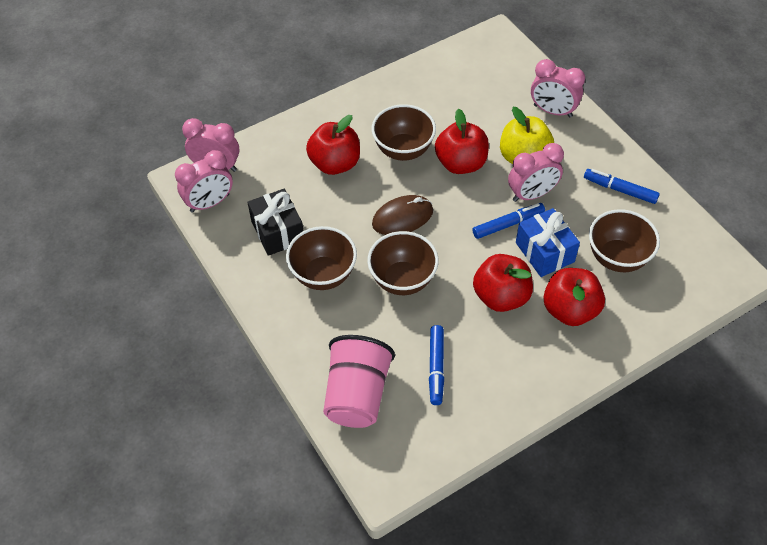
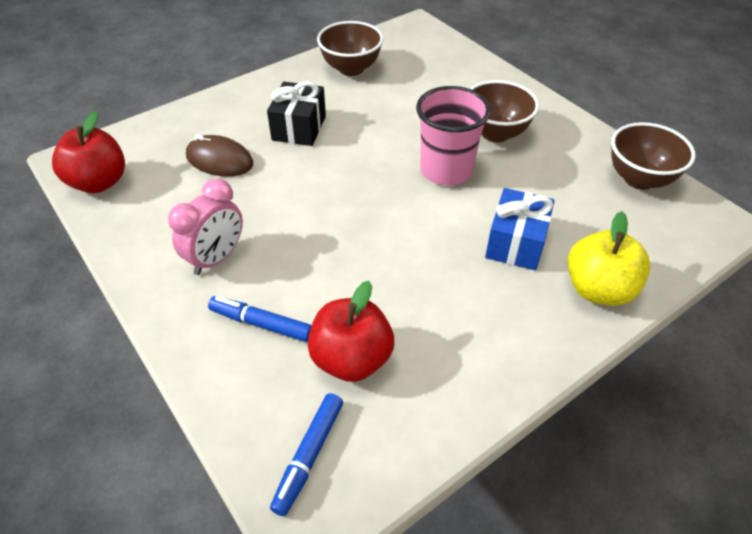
blue marker: [429,325,444,405] [472,203,545,239] [584,169,660,204] = 3 -> [208,296,312,342] [270,393,343,516] = 2
brown bowl: [286,226,357,290] [367,231,439,295] [372,104,436,161] [589,209,660,272] = 4 -> [317,21,383,76] [470,80,539,142] [611,122,696,190] = 3
pink clock: [175,150,233,213] [182,118,240,172] [508,143,564,202] [531,59,585,117] = 4 -> [168,178,243,275] = 1
red apple: [306,115,360,175] [435,109,489,174] [473,254,533,312] [543,268,605,326] = 4 -> [52,111,125,193] [308,281,394,382] = 2

